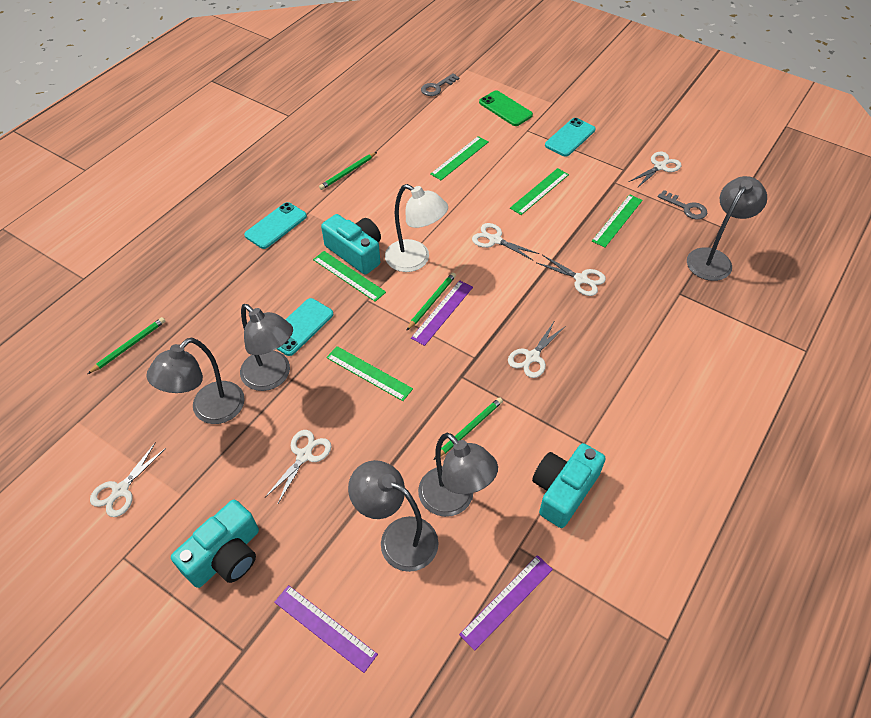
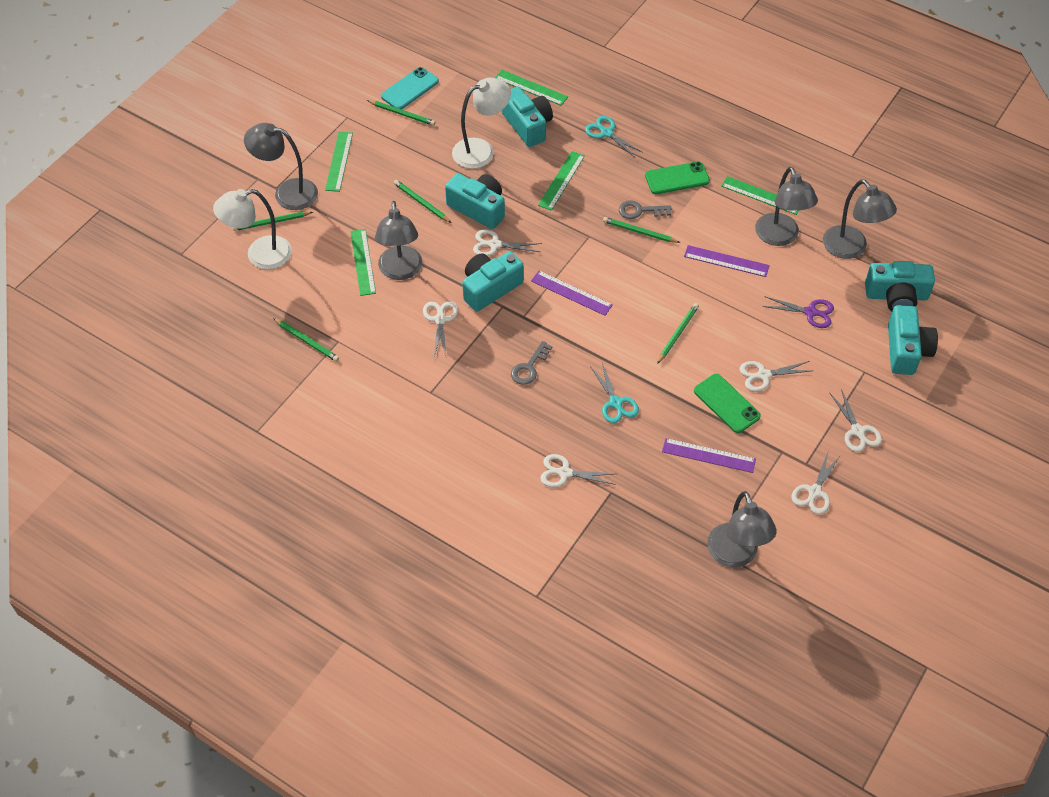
green pencil: [88,317,165,374] [319,152,377,190] [406,272,456,331] [433,397,503,460] = 4 -> [233,212,313,231] [273,318,339,362] [367,100,436,126] [394,180,451,223] [603,217,680,243] [657,303,699,364] = 6
green phone: [479,91,533,126] = 1 -> [645,161,710,194] [694,374,761,433] = 2
purple scissors: none = 0 -> [762,297,834,328] = 1
turquoise camera: [171,500,259,588] [321,214,381,275] [532,443,606,528] = 3 -> [445,173,505,229] [462,251,524,312] [502,87,553,147] [865,261,935,311] [888,305,938,375] = 5
turquoise phone: [244,202,307,249] [277,298,333,356] [545,118,595,157] = 3 -> [381,67,439,109] = 1
turquoise scissors: none = 0 -> [585,116,643,157] [590,363,639,423] = 2
white lamp: [385,184,448,272] = 1 -> [213,189,292,269] [452,78,511,169] = 2

